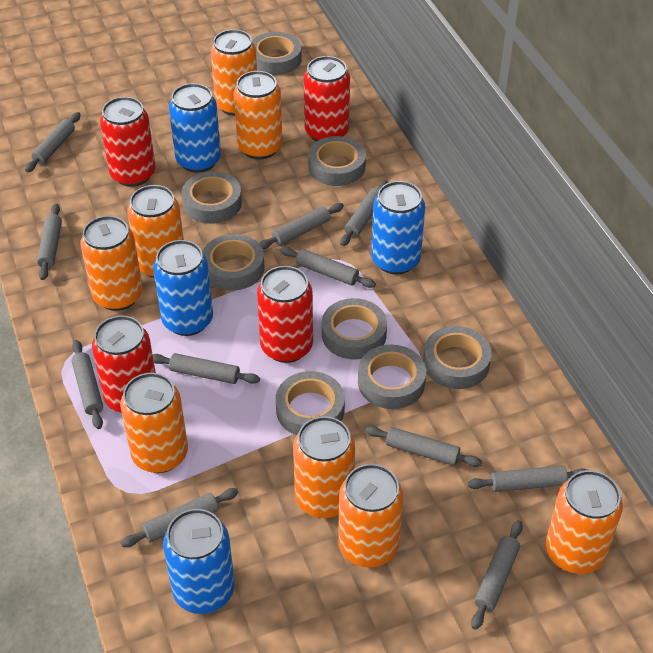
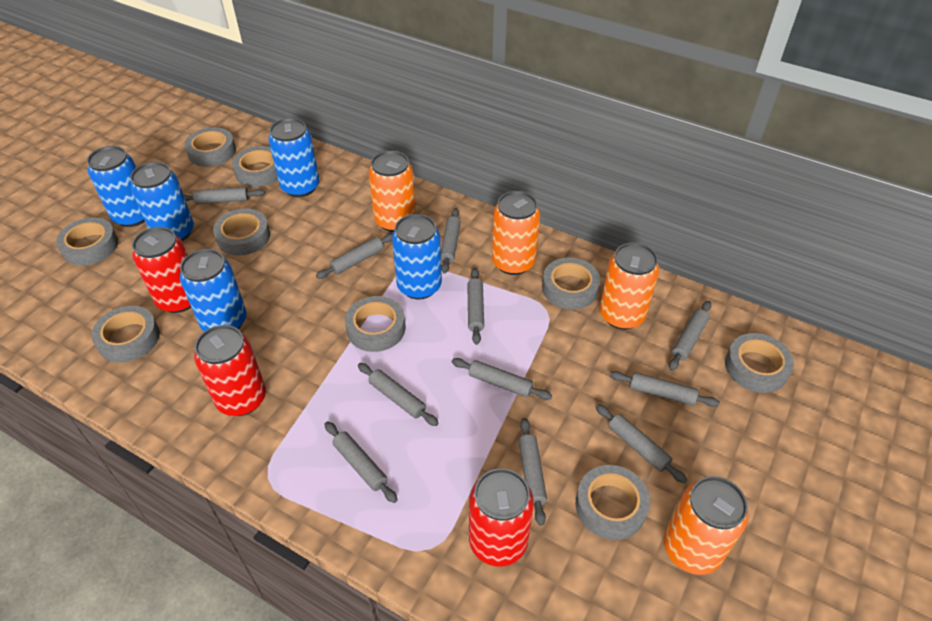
blue can: [153,240,213,336] [163,509,235,614] [169,83,221,173] [371,181,425,274] = 4 -> [87,146,145,227] [130,162,194,241] [180,249,247,331] [268,118,320,197] [392,214,442,299] = 5
grey tape: [182,171,242,224] [202,234,264,291] [252,32,302,75] [276,371,345,435] [308,136,366,186] [322,298,387,360] [358,345,426,409] [423,326,491,389] = 8 -> [56,218,118,265] [91,306,160,362] [184,127,236,167] [213,208,270,255] [232,146,278,187] [345,296,405,352] [542,258,600,309] [576,465,650,540] [725,333,794,393] = 9
orange can: [80,216,143,311] [120,373,188,473] [127,185,184,278] [211,29,257,116] [234,71,282,159] [293,416,355,518] [338,464,403,567] [546,470,623,574] = 8 -> [369,151,416,232] [492,191,540,275] [600,243,659,330] [664,476,748,575] = 4
red can: [92,316,156,413] [100,97,155,187] [257,266,313,363] [304,56,350,142] = 4 -> [132,227,191,313] [194,325,266,416] [469,468,534,566] = 3

